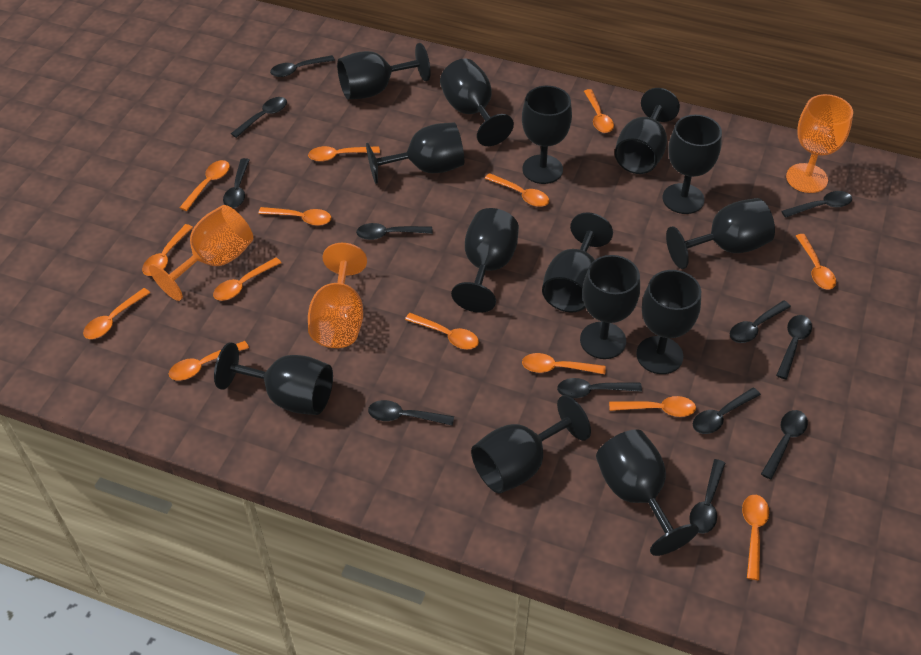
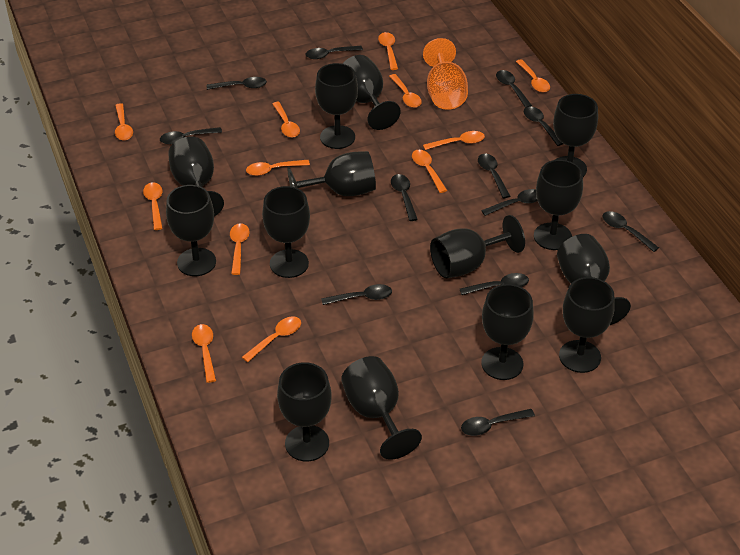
orange goblet: [149,205,253,301] [308,243,367,348] [786,94,853,193] = 3 -> [423,38,468,110] = 1
orange spoon: [83,288,150,339] [142,224,193,276] [169,341,249,381] [179,160,230,211] [213,257,281,301] [258,207,331,226] [308,146,380,162] [405,313,479,349] [485,173,549,207] [522,353,606,374] [584,89,614,133] [609,396,696,417] [742,495,769,580] [796,234,836,290] = 14 -> [115,103,133,141] [143,182,163,230] [192,324,216,383] [230,223,250,275] [242,316,301,362] [246,160,310,176] [272,102,300,138] [378,32,398,70] [389,74,422,108] [412,150,447,193] [423,131,485,150] [516,59,550,92] = 12

